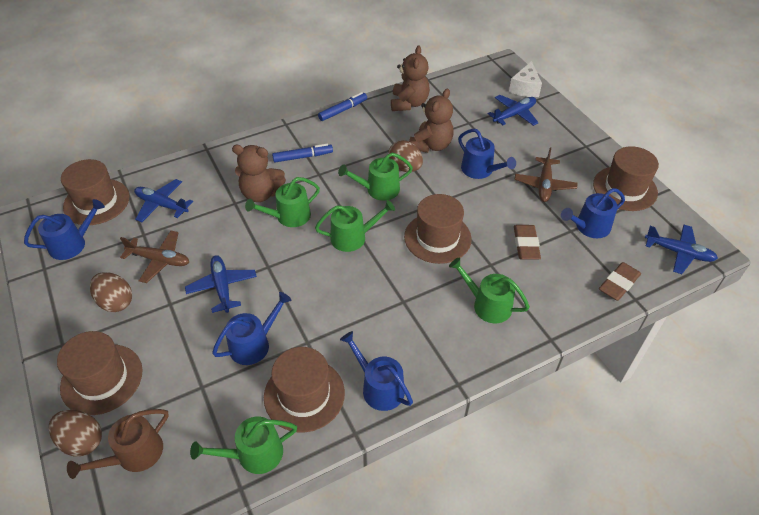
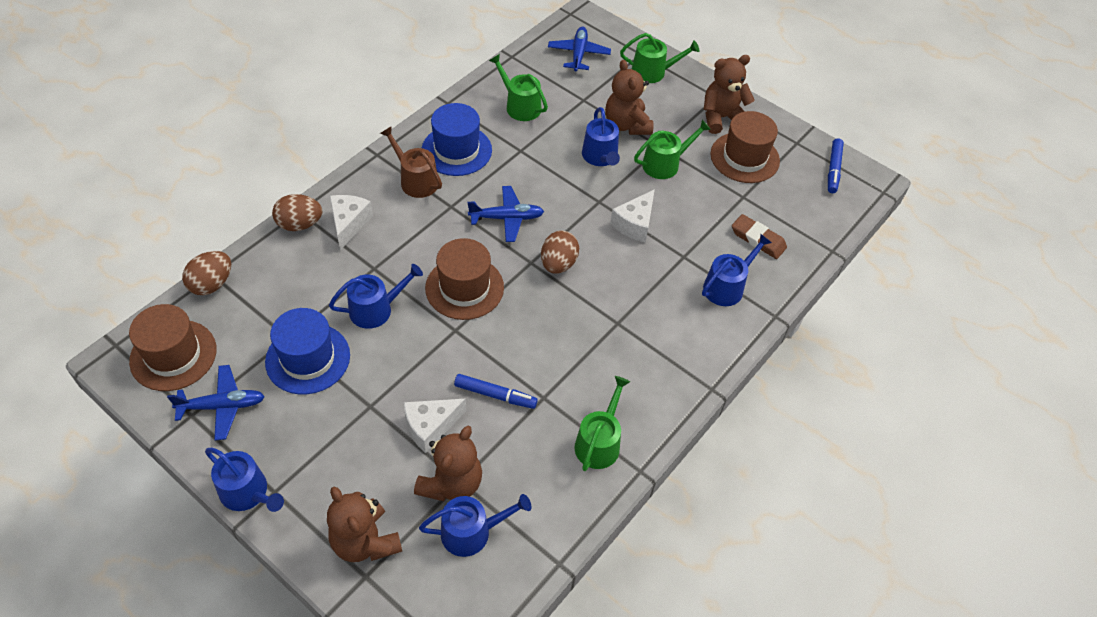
blue hat: none = 0 -> [265,308,350,394] [422,103,492,176] = 2
blue plane: [134,179,193,222] [185,255,257,313] [488,95,539,126] [645,225,718,274] = 4 -> [167,365,265,441] [468,186,544,242] [548,27,611,72] = 3
brown eraser: [514,225,541,260] [599,262,641,301] = 2 -> [732,214,787,259] = 1
brown hat: [57,331,143,415] [61,159,129,225] [264,347,345,432] [404,194,472,264] [593,146,659,211] = 5 -> [129,304,217,391] [425,238,504,320] [710,111,780,183] = 3
brown plane: [120,231,189,283] [514,148,577,202] = 2 -> none = 0
brown teddy bear: [232,145,286,202] [391,46,430,111] [409,89,454,153] = 3 -> [327,487,402,562] [414,426,482,501] [605,60,653,135] [704,55,755,134] = 4
green watering can: [190,417,297,474] [245,177,320,227] [315,200,395,252] [338,153,413,201] [449,258,530,323] = 5 -> [489,54,548,121] [575,376,630,471] [620,33,700,83] [634,120,711,179] = 4
white cheese: [509,61,542,97] = 1 -> [330,195,373,250] [404,398,466,453] [610,189,655,242] = 3

